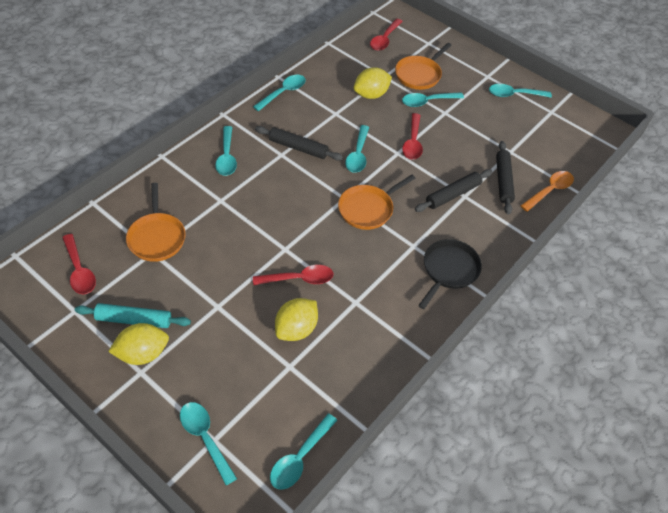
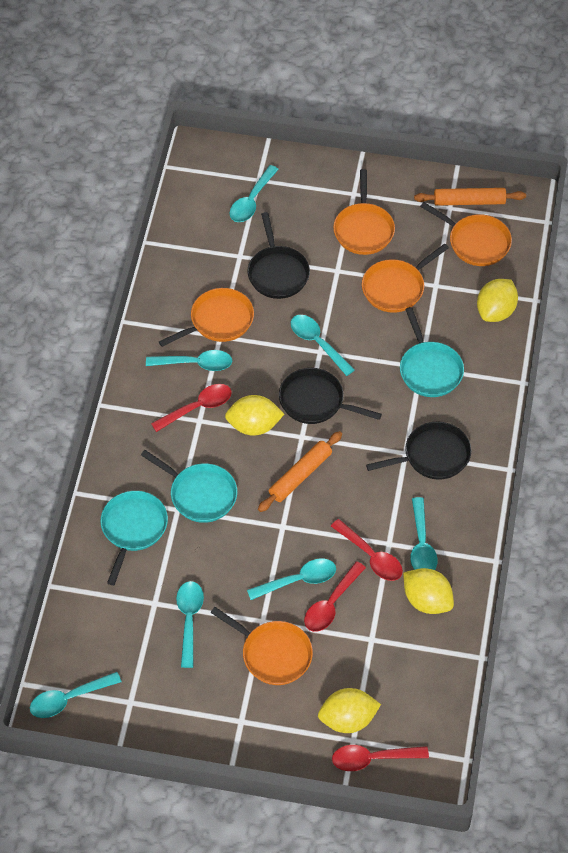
black pan: [418,239,482,309] = 1 -> [247,212,310,299] [279,368,382,424] [366,422,471,480] = 3
black rolling pin: [255,126,343,161] [415,169,492,212] [496,141,515,215] = 3 -> none = 0
orange pan: [126,183,186,262] [338,175,416,230] [395,43,452,90] = 3 -> [159,288,254,347] [210,607,313,685] [333,169,395,255] [362,243,449,313] [420,202,512,266] = 5
orange rolling pin: none = 0 -> [258,431,342,512] [414,188,526,206] = 2
orange spoon: [521,171,574,212] = 1 -> none = 0
turquoise pan: none = 0 -> [100,491,168,585] [141,450,237,523] [400,307,464,397] = 3
turquoise rolling pin: [75,303,191,328] = 1 -> none = 0
yellow lemon: [108,323,169,365] [275,298,318,341] [354,67,392,99] = 3 -> [225,395,284,436] [318,688,381,733] [403,568,454,614] [477,279,518,322] = 4

